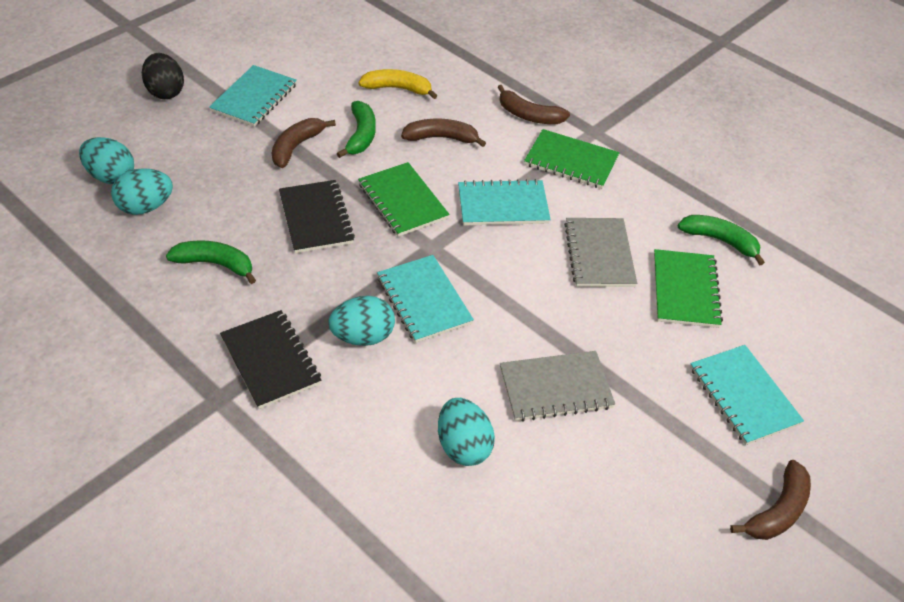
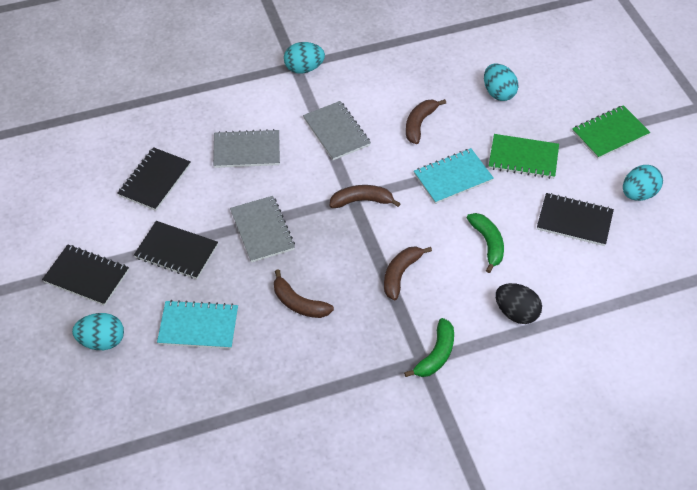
black notebook: [220,310,321,409] [279,180,355,253] = 2 -> [42,245,129,306] [117,147,191,211] [134,221,218,279] [537,193,614,246] = 4
green banana: [166,240,256,284] [337,101,376,158] [678,215,765,266] = 3 -> [404,318,454,377] [467,213,504,273] = 2
green notebook: [358,162,449,237] [524,129,619,189] [654,249,723,328] = 3 -> [489,134,559,179] [572,105,650,159] = 2
grey notebook: [500,351,615,422] [564,218,637,287] = 2 -> [213,129,280,168] [230,196,295,263] [303,101,371,160] = 3
turquoise notebook: [209,65,297,127] [377,255,474,343] [458,179,551,226] [690,345,804,445] = 4 -> [157,300,238,349] [414,148,494,204] = 2
yellow banana: [358,69,438,99] = 1 -> none = 0

